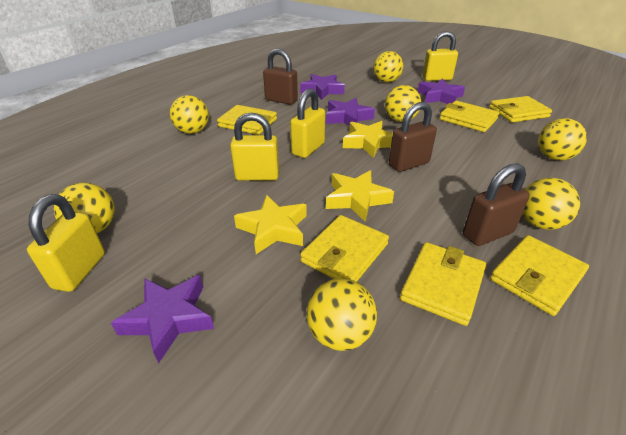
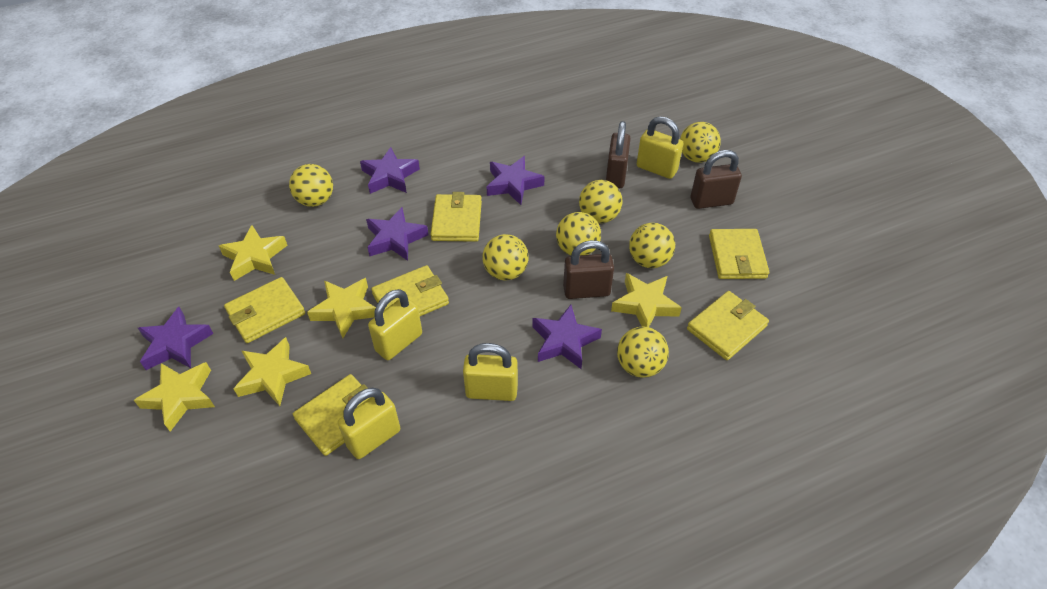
purple star: [111,275,214,364] [300,74,345,100] [326,98,375,126] [418,79,465,104] = 4 -> [138,307,214,370] [360,147,420,194] [366,207,428,261] [487,156,545,205] [532,305,602,369] = 5
yellow star: [234,195,307,254] [326,170,394,221] [343,121,393,158] = 3 -> [134,362,215,431] [219,225,288,281] [234,337,311,406] [307,278,376,338] [611,273,682,327] = 5

